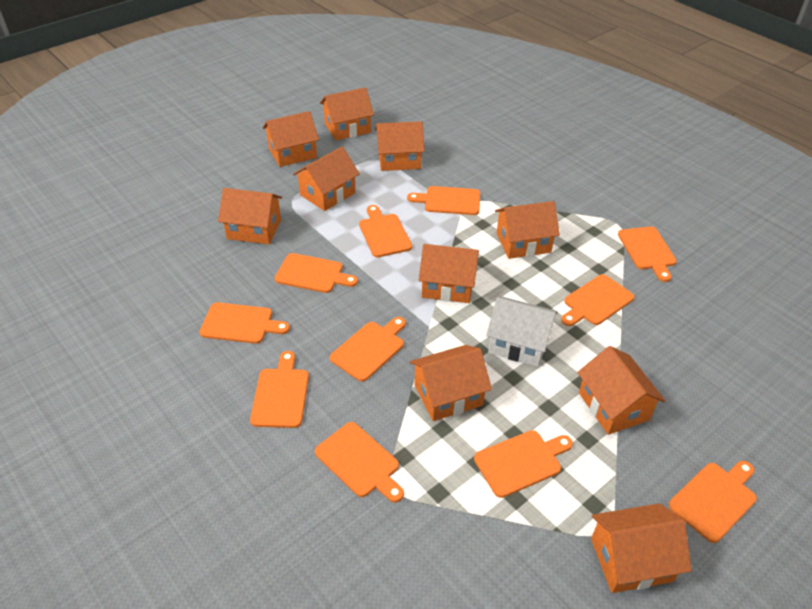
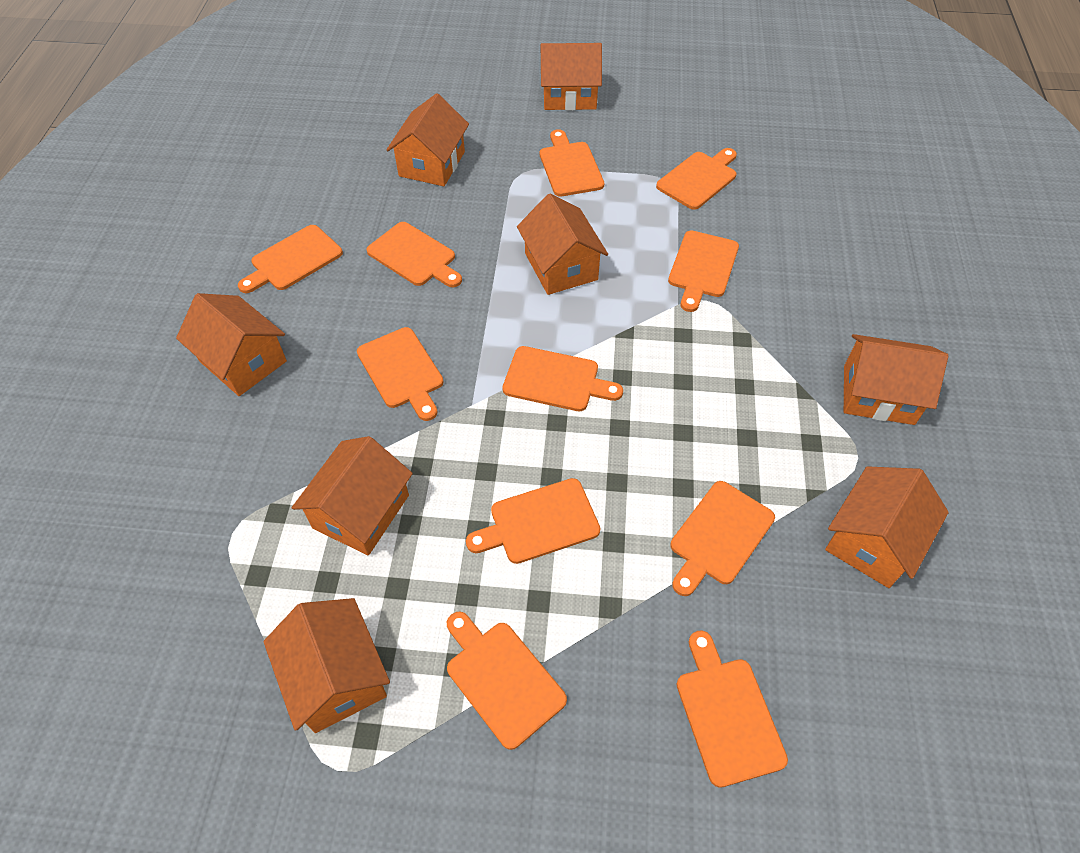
orange house: [218,188,282,244] [262,111,319,167] [293,147,360,211] [320,87,374,141] [375,121,425,171] [410,345,492,421] [419,244,479,303] [495,201,560,259] [577,346,665,435] [591,503,692,593] = 10 -> [176,293,287,396] [263,598,390,733] [292,436,413,556] [387,93,469,186] [517,194,608,295] [540,43,602,110] [825,466,949,588] [844,334,948,425] = 8
white house: [486,297,558,367] = 1 -> none = 0

